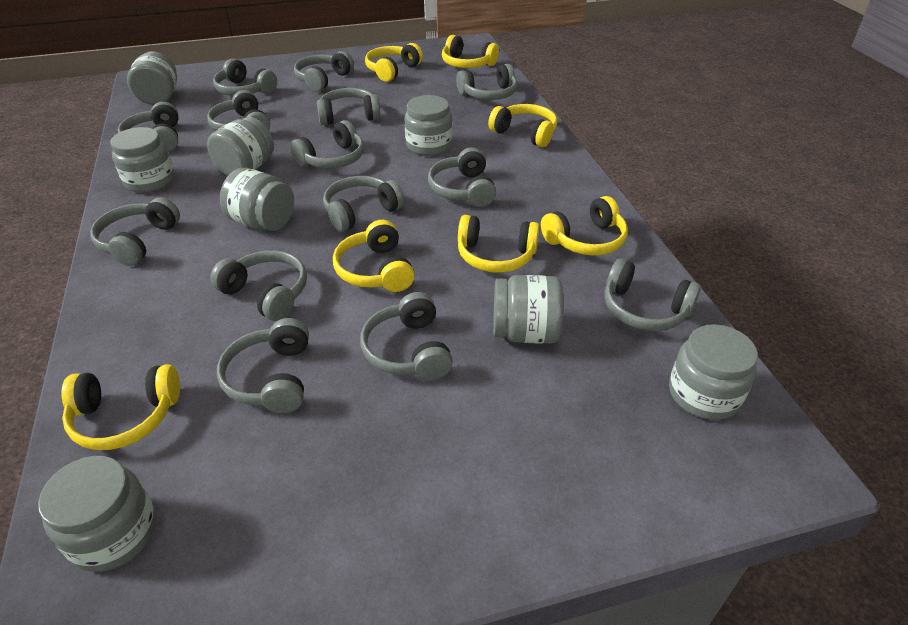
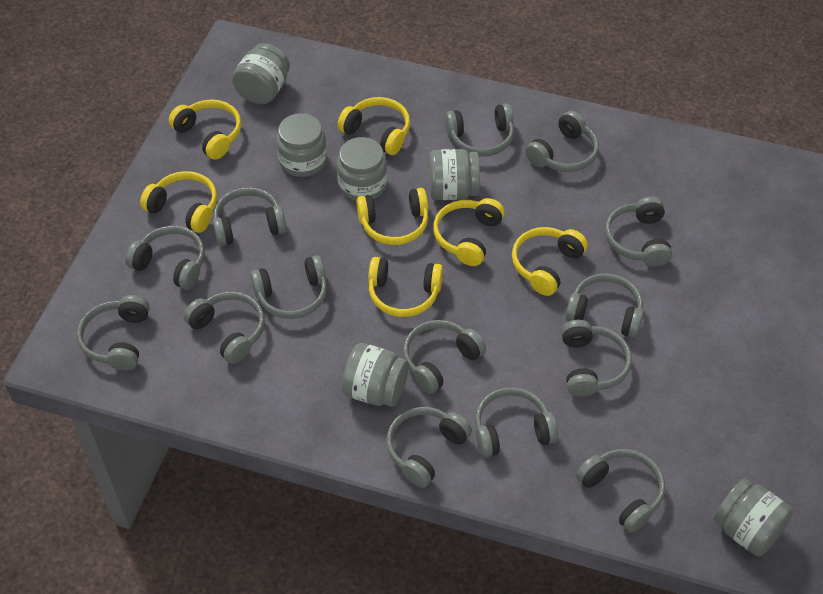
grey jar: [38,456,156,572] [110,127,175,193] [127,51,177,105] [207,117,274,176] [220,168,294,231] [405,95,452,156] [493,275,563,344] [669,324,758,420] = 8 -> [232,43,290,104] [276,113,327,177] [337,137,387,201] [342,343,409,407] [429,149,480,200] [714,478,793,557] = 6

